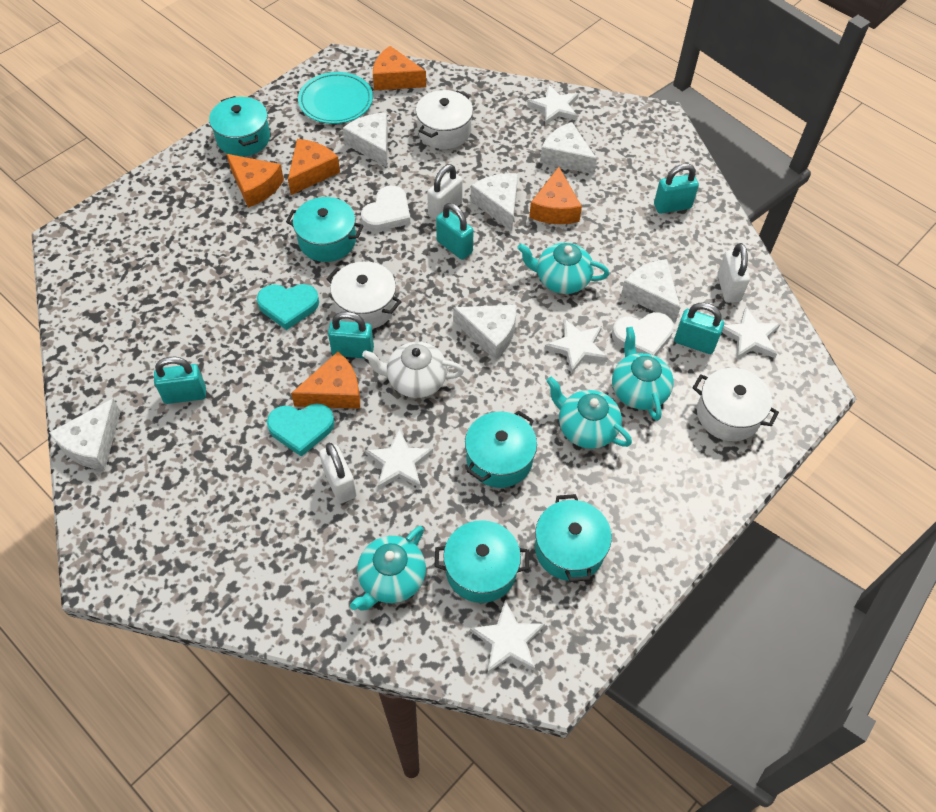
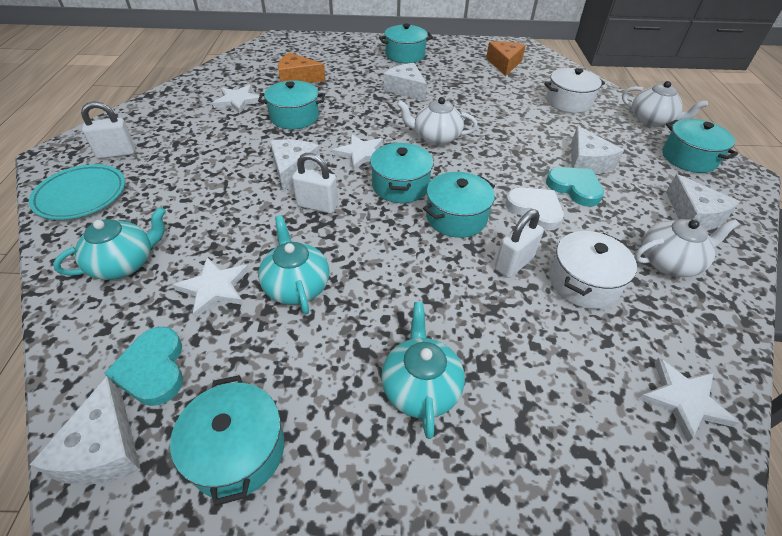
orange cheese: [227,154,284,208] [288,139,340,195] [291,352,360,409] [373,46,426,90] [529,167,582,224] = 5 -> [278,52,326,83] [486,41,526,76] = 2
turquoise padlock: [154,357,206,404] [328,312,374,359] [436,203,474,260] [654,164,699,214] [674,302,724,354] = 5 -> none = 0
turquoise pot: [209,96,270,157] [286,197,363,262] [434,520,529,603] [465,410,537,488] [535,494,612,582] = 5 -> [170,375,284,506] [258,80,325,129] [370,143,434,203] [379,23,433,63] [423,172,495,238] [663,119,738,173] = 6
turquoise teapot: [350,526,426,611] [518,243,609,294] [546,377,632,449] [612,327,674,421] = 4 -> [53,207,166,280] [258,215,330,315] [381,302,465,439] = 3
white cheese: [49,399,121,470] [343,113,388,167] [453,305,516,360] [471,173,518,231] [540,122,597,174] [621,259,681,322] = 6 -> [30,376,141,485] [270,139,320,192] [384,63,427,101] [571,126,624,174] [666,174,740,231] = 5
white heart: [361,186,410,231] [612,312,674,356] = 2 -> [505,187,564,231] = 1
white pot: [326,261,401,329] [416,90,473,149] [693,368,779,441] = 3 -> [544,68,605,113] [549,231,637,309] = 2
white star: [365,429,433,489] [470,600,545,673] [527,85,579,125] [545,319,608,374] [722,307,781,359] = 5 -> [173,257,249,318] [212,85,263,114] [332,134,383,170] [639,357,739,442] = 4
white teapot: [362,342,464,398] = 1 -> [397,97,478,145] [622,81,708,127] [634,219,739,277] = 3

